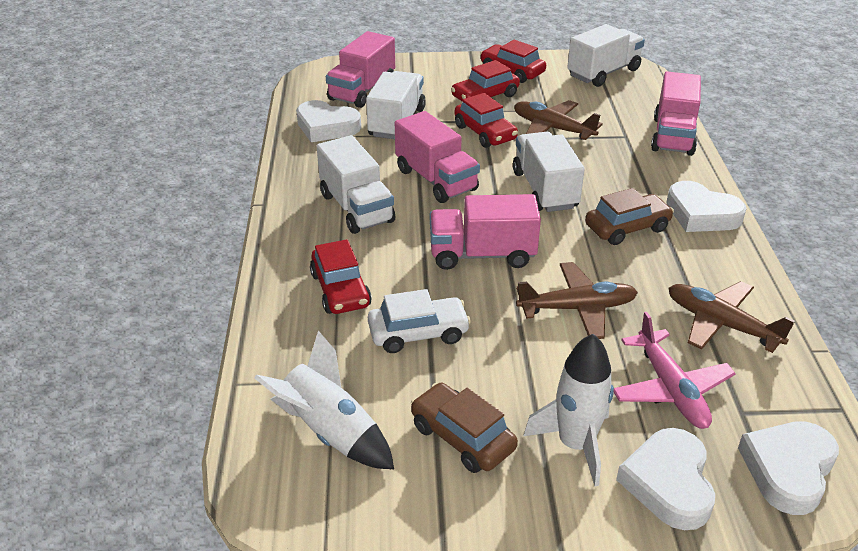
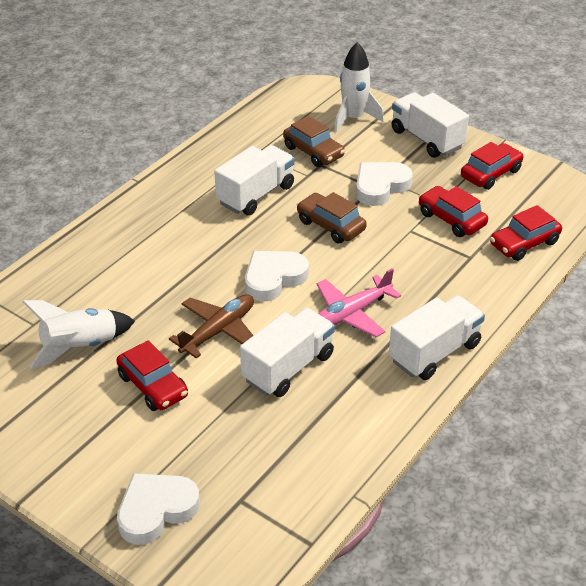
brown plane: [514,100,603,140] [516,262,638,339] [668,281,795,353] = 3 -> [169,295,254,359] = 1
pink truck: [326,31,395,108] [395,111,480,203] [430,194,541,270] [651,72,701,156] = 4 -> none = 0
white car: [368,289,471,353] = 1 -> none = 0
white heart: [296,100,361,142] [616,428,715,530] [666,181,747,232] [738,421,839,515] = 4 -> [117,473,200,545] [245,251,309,302] [356,162,413,206] = 3

